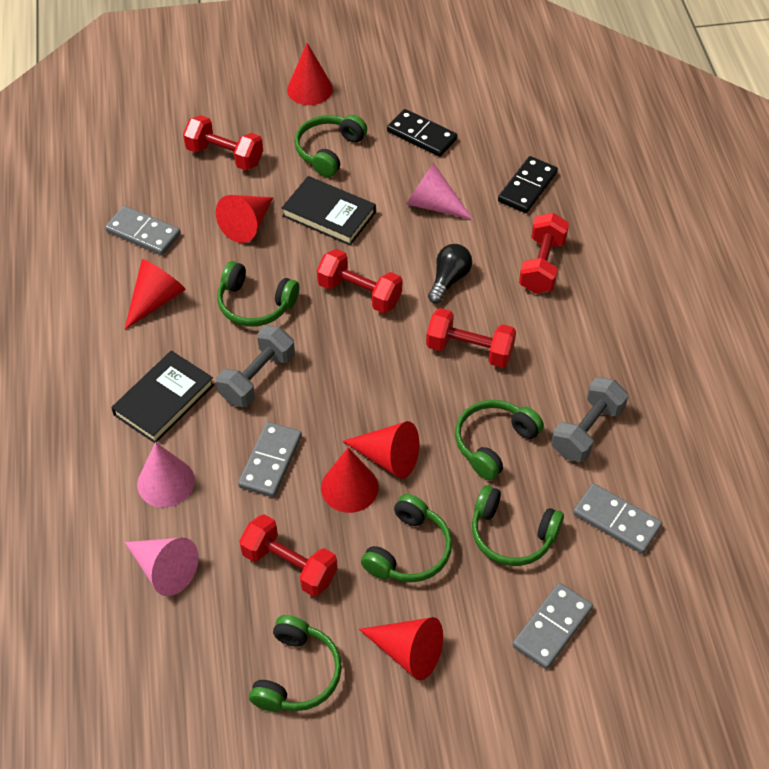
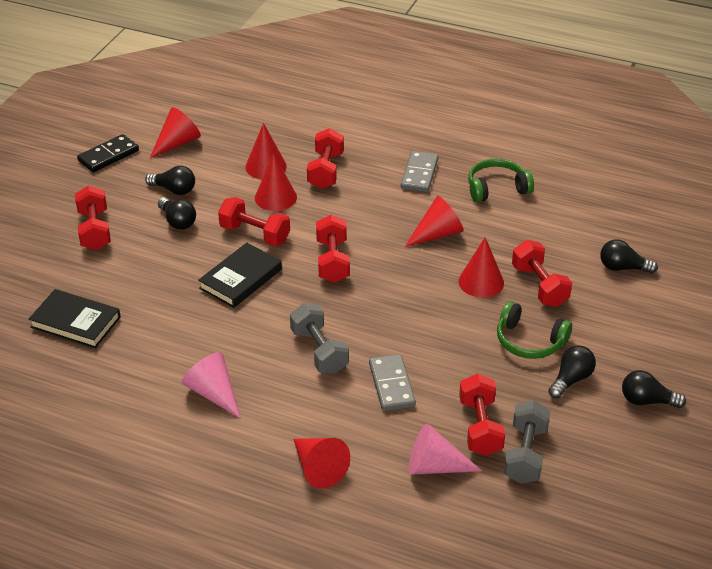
black domino: [387,109,457,157] [498,156,558,213] = 2 -> [77,134,139,172] = 1
black light bulb: [428,244,472,303] = 1 -> [145,166,195,195] [158,197,196,230] [548,345,596,398] [600,239,658,274] [622,370,686,408] = 5
green headphones: [217,261,299,327] [249,615,342,712] [295,115,367,177] [361,494,452,582] [455,400,544,480] [472,485,564,566] = 6 -> [468,159,534,202] [497,301,572,359] = 2
grey domino: [105,206,181,255] [238,422,302,497] [512,583,593,669] [573,483,662,554] = 4 -> [369,354,416,411] [401,151,438,192] = 2
pink cone: [125,538,199,596] [137,442,195,508] [406,163,473,220] = 3 -> [182,352,241,418] [409,424,482,475] = 2
red dumbbell: [183,115,263,170] [239,514,338,597] [317,249,402,313] [426,308,516,368] [519,213,569,293] = 5 -> [75,185,111,250] [218,197,290,246] [307,128,344,189] [316,215,350,283] [459,373,505,456] [512,240,572,307] = 6

